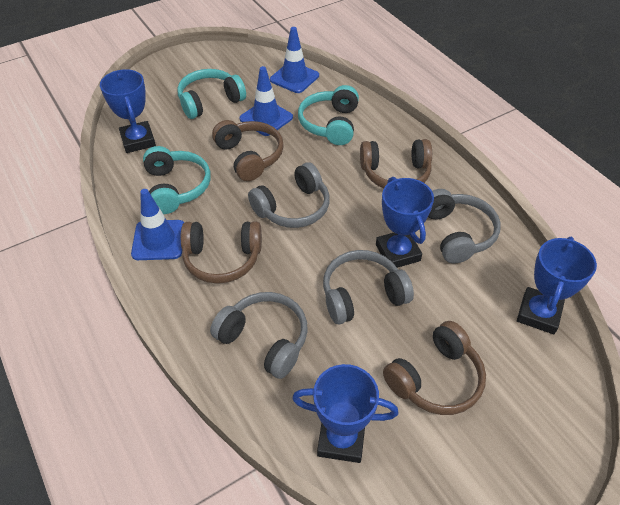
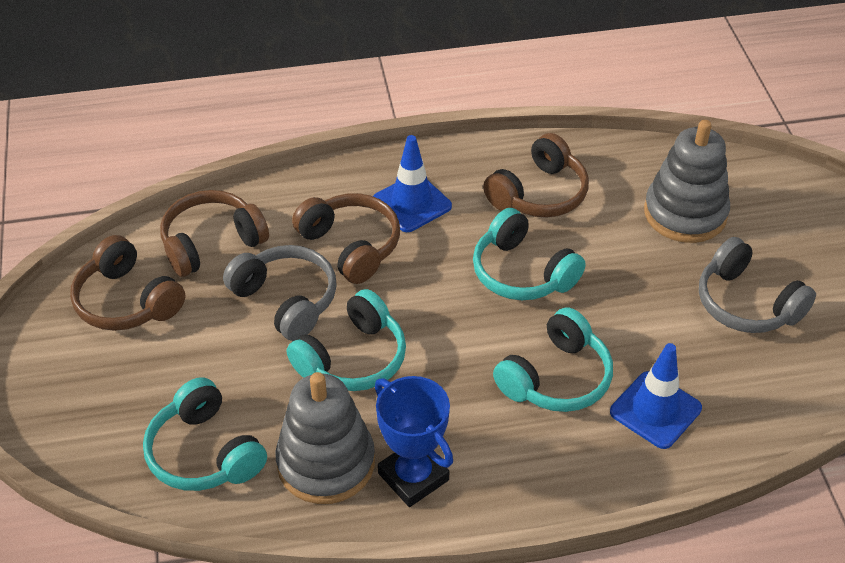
blue traffic cone: [131,189,184,260] [239,66,293,136] [270,27,319,93] = 3 -> [373,135,452,232] [610,343,702,449] = 2
blue trophy: [100,69,156,153] [292,364,398,463] [376,177,434,268] [517,237,597,334] = 4 -> [375,376,453,507] = 1
grey headphones: [210,292,308,379] [248,162,330,228] [323,250,414,324] [428,189,501,264] = 4 -> [223,245,337,341] [699,237,816,333] = 2
grey stacking toy: none = 0 -> [275,372,375,504] [644,120,730,243] = 2
turquoise headphones: [143,146,211,214] [177,69,246,119] [298,85,359,145] = 3 -> [143,377,267,491] [287,289,406,391] [473,208,586,300] [493,308,613,412] = 4

